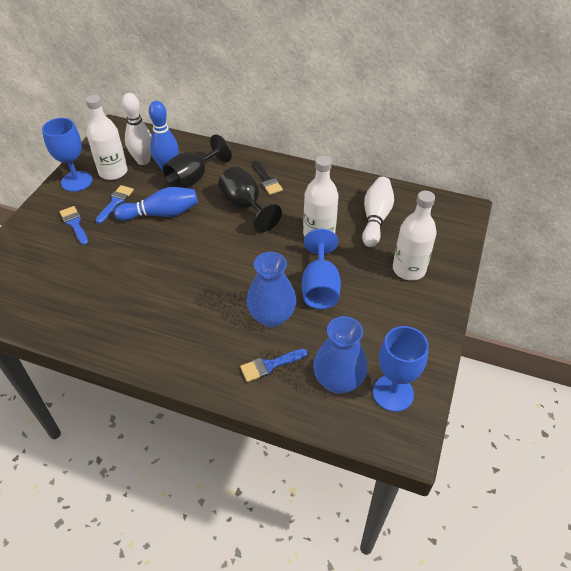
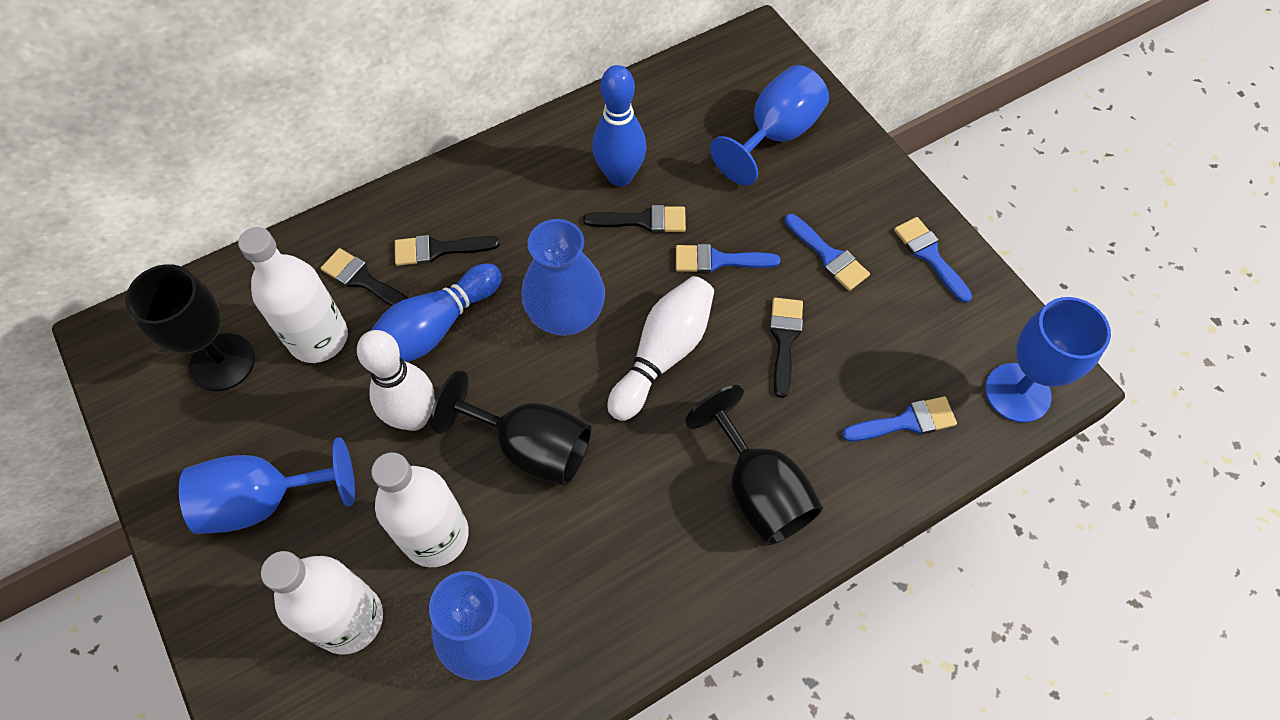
black brush: [253,161,283,195] = 1 -> [321,248,408,306] [395,235,500,266] [583,205,686,233] [770,298,803,398] = 4
black goblet: [163,134,232,188] [218,167,282,232] = 2 -> [125,264,255,391] [430,370,591,486] [685,385,823,545] = 3
blue brush: [60,206,88,245] [96,185,134,224] [240,349,308,382] = 3 -> [676,244,780,273] [785,214,870,291] [842,396,957,442] [894,217,972,303] = 4

